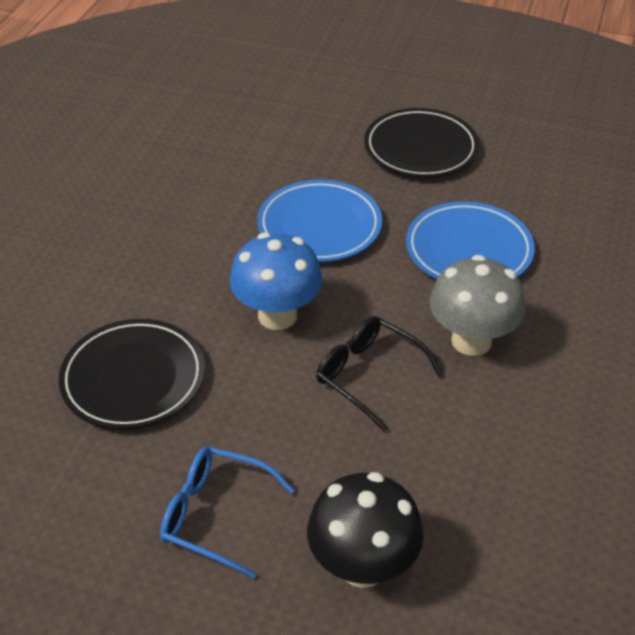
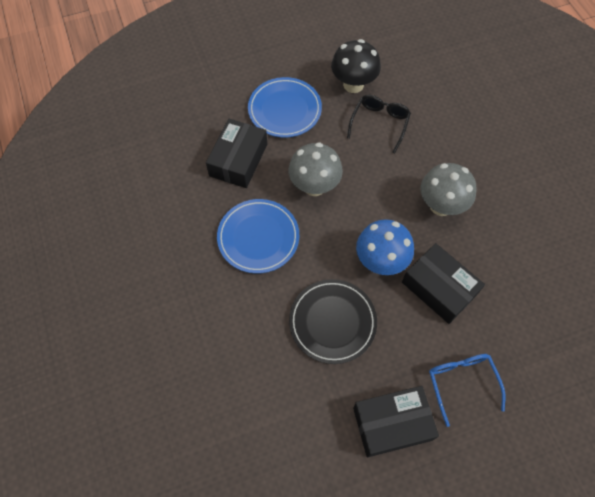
black box: none = 0 -> [206,119,267,188] [353,386,439,457] [402,243,485,324] = 3
black plate: [58,319,205,430] [364,108,479,178] = 2 -> [289,279,377,364] = 1
grey mushroom: [430,255,526,356] = 1 -> [288,142,343,196] [421,163,477,216] = 2

